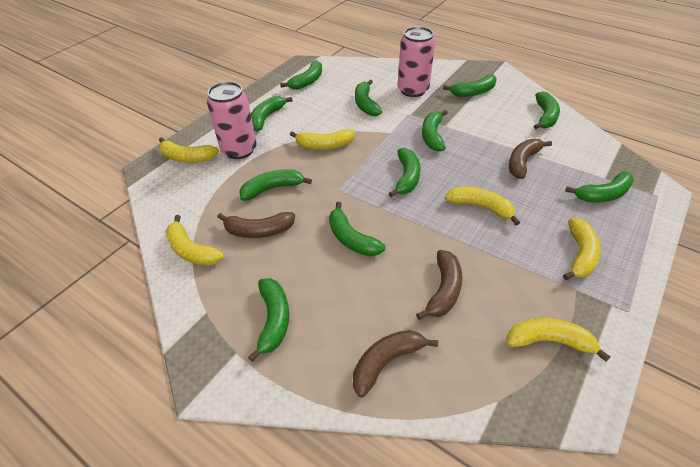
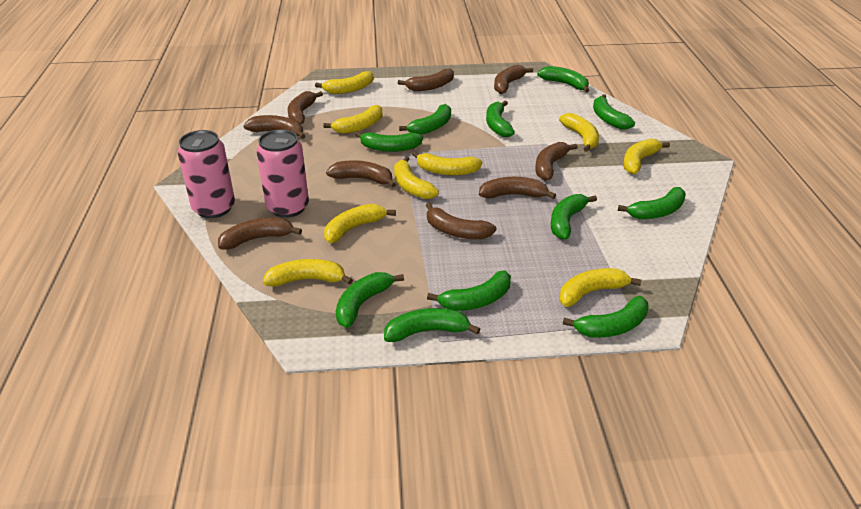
brown banana: [217,212,295,238] [353,330,438,397] [416,250,462,320] [509,139,552,179] = 4 -> [218,218,302,249] [243,115,305,139] [288,91,323,124] [326,160,396,187] [398,68,454,91] [426,203,496,239] [479,177,556,199] [494,65,533,94] [535,142,578,181] = 9
yellow banana: [159,137,219,163] [166,215,224,266] [290,129,355,150] [445,187,520,225] [507,318,611,362] [563,218,601,280] = 6 -> [263,259,353,287] [315,71,374,94] [323,105,382,134] [324,204,396,243] [394,156,439,199] [412,151,482,175] [559,113,599,152] [559,268,642,307] [623,138,670,174] = 9

